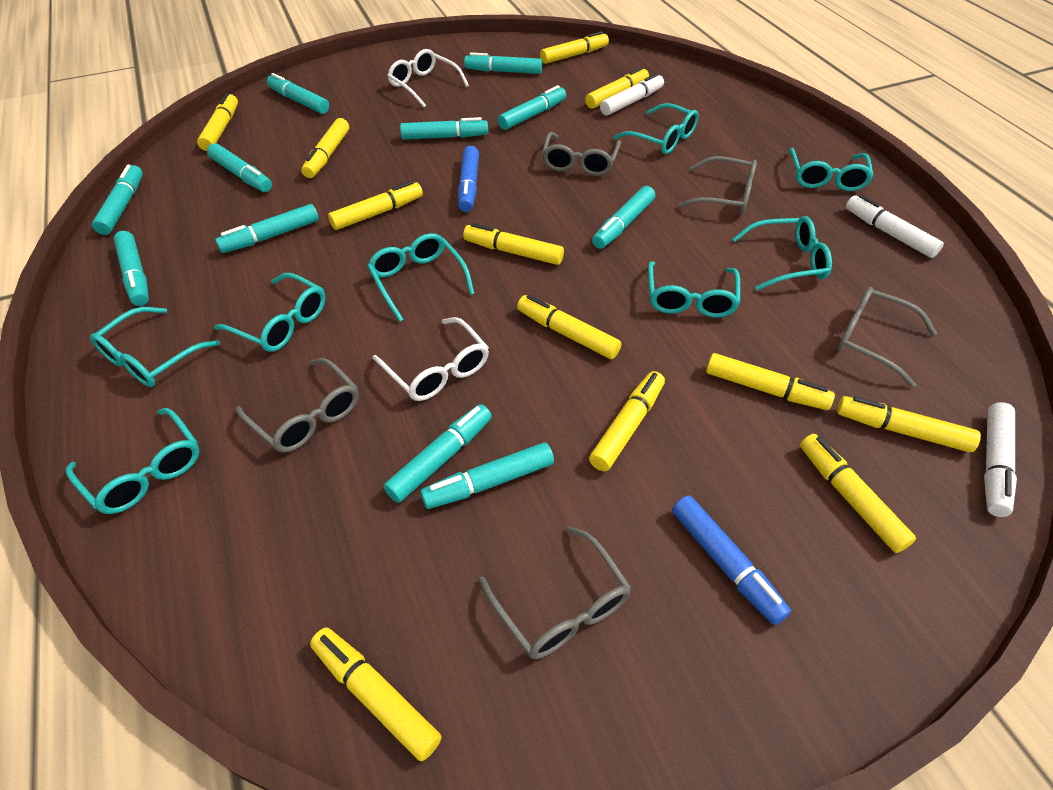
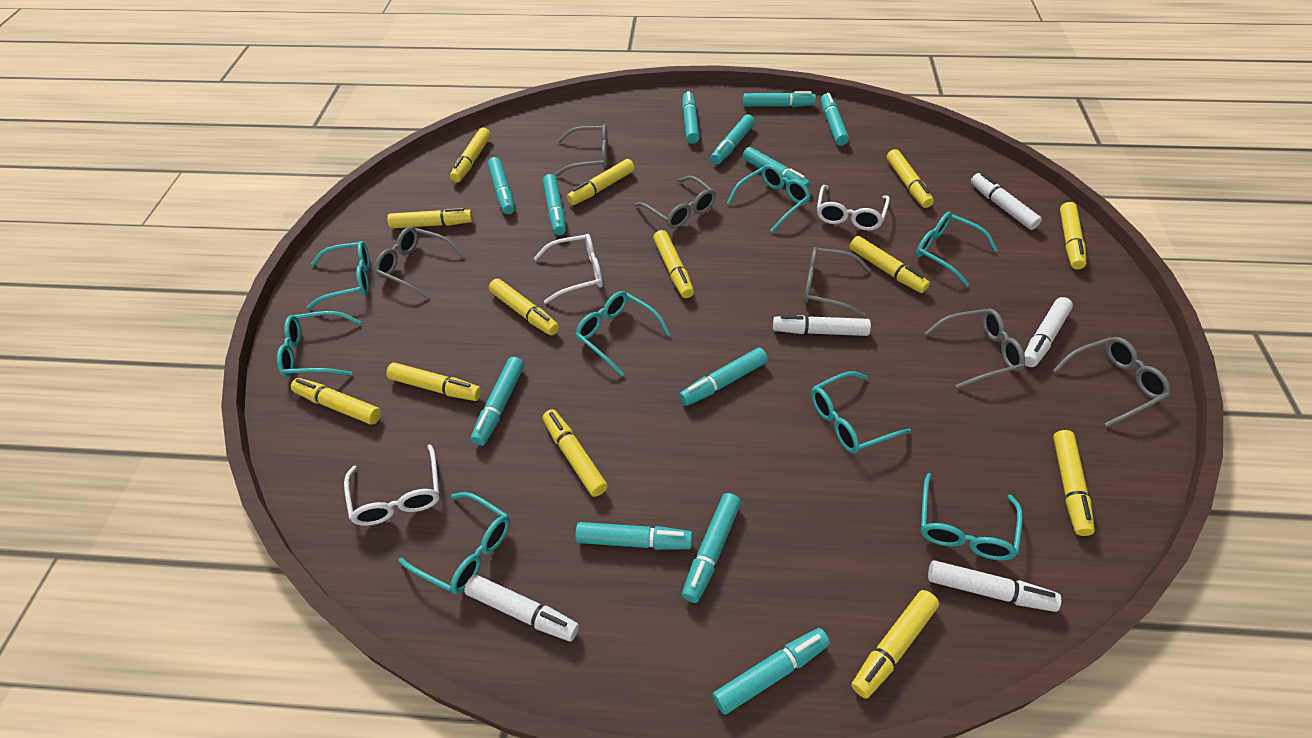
blue marker: [458,146,479,212] [672,495,791,625] = 2 -> none = 0
grey glasses: [236,358,359,453] [479,526,631,659] [542,132,621,176] [678,156,757,215] [837,287,937,388] = 5 -> [375,227,464,298] [555,124,608,176] [635,176,716,229] [804,247,871,318] [925,309,1025,389] [1053,337,1170,427] = 6
turquoise marker: [92,164,143,235] [113,231,149,306] [207,143,272,192] [215,204,319,253] [267,73,329,114] [383,404,492,503] [400,117,488,140] [420,442,554,509] [464,52,542,74] [498,85,566,130] [592,186,655,249] = 11 -> [471,357,524,446] [488,157,515,214] [543,174,566,235] [575,522,692,550] [679,347,768,406] [682,91,700,144] [682,493,741,603] [711,114,755,164] [713,628,830,715] [743,91,816,107] [743,147,810,189] [821,93,849,146] = 12
white glasses: [372,317,489,401] [387,49,469,108] = 2 -> [344,444,440,526] [534,234,603,304] [817,185,890,231] = 3
white marker: [600,73,664,116] [846,194,944,258] [984,402,1017,517] = 3 -> [464,574,579,642] [773,315,871,336] [928,560,1061,612] [971,173,1042,230] [1024,297,1073,367] = 5
yellow marker: [197,93,238,151] [301,118,349,178] [310,627,442,761] [328,181,423,230] [463,223,564,265] [517,295,621,359] [540,31,609,64] [585,67,649,109] [589,371,665,471] [706,353,835,410] [800,434,916,553] [837,396,981,452] = 12 -> [291,378,381,425] [386,362,482,401] [387,208,473,228] [450,128,491,182] [489,279,559,336] [542,409,608,497] [567,159,635,205] [653,230,694,298] [849,236,930,293] [852,590,939,699] [887,149,934,208] [1053,430,1095,536] [1060,202,1087,270] = 13

